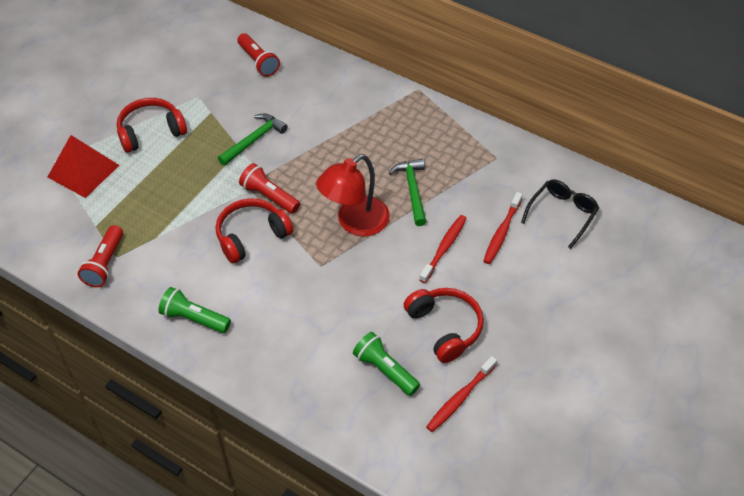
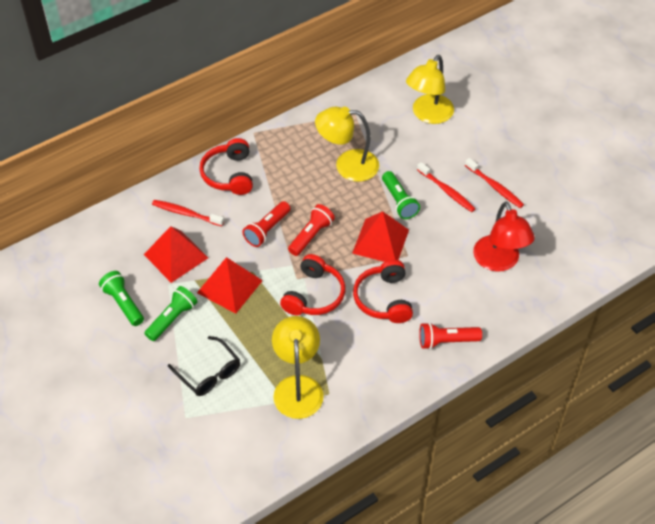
green flashlight: [158,287,231,333] [353,332,420,396] = 2 -> [99,271,144,326] [144,286,197,341] [382,171,420,219] = 3
green hammer: [218,114,288,166] [389,159,427,226] = 2 -> none = 0
red pyramid: [48,135,120,198] = 1 -> [144,226,208,283] [197,257,263,314] [352,211,409,262] = 3
yellow lamp: none = 0 -> [272,316,324,419] [315,107,379,182] [406,55,454,124] = 3

